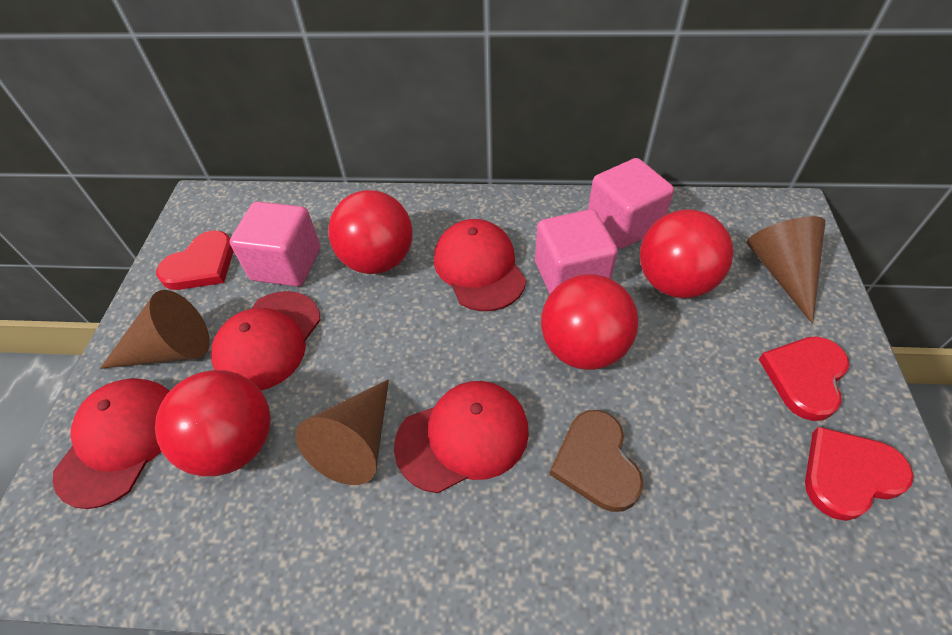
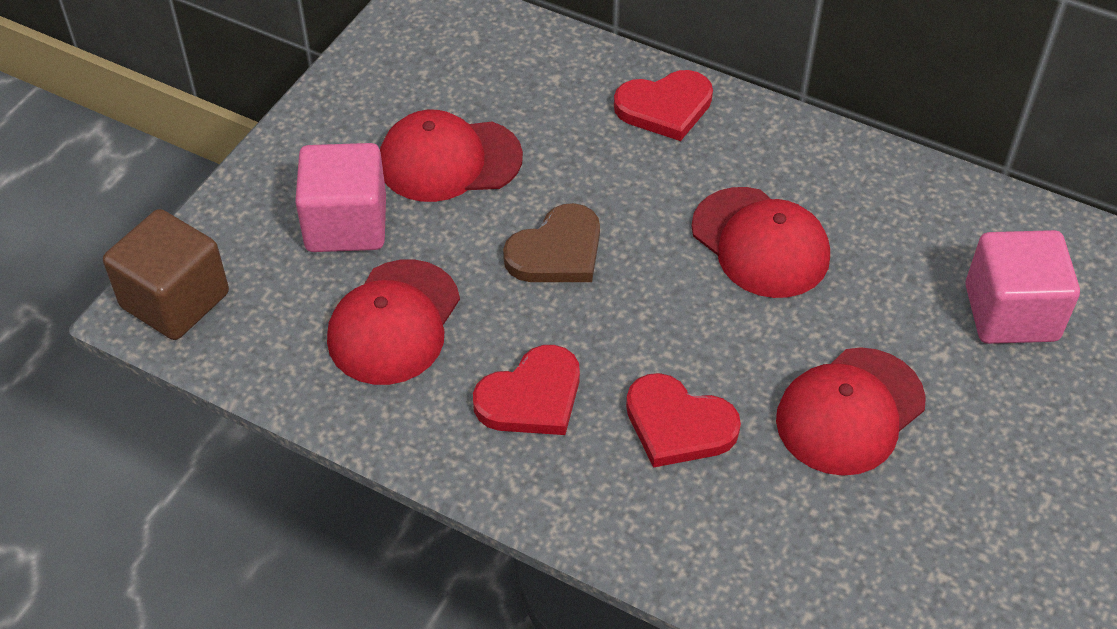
brown cone: [100,290,210,369] [295,379,389,485] [747,216,826,324] = 3 -> none = 0
brown cube: none = 0 -> [103,209,229,340] = 1
pink cube: [230,201,320,287] [535,209,618,294] [588,158,674,249] = 3 -> [295,143,386,252] [965,230,1080,344] = 2
red ball: [155,370,271,476] [329,190,413,274] [541,274,638,370] [640,209,733,298] = 4 -> none = 0

